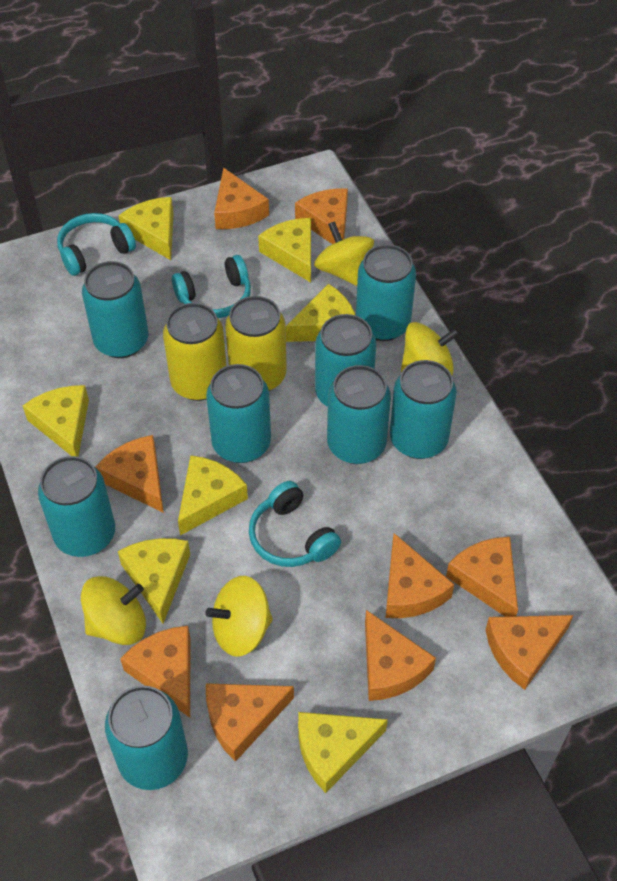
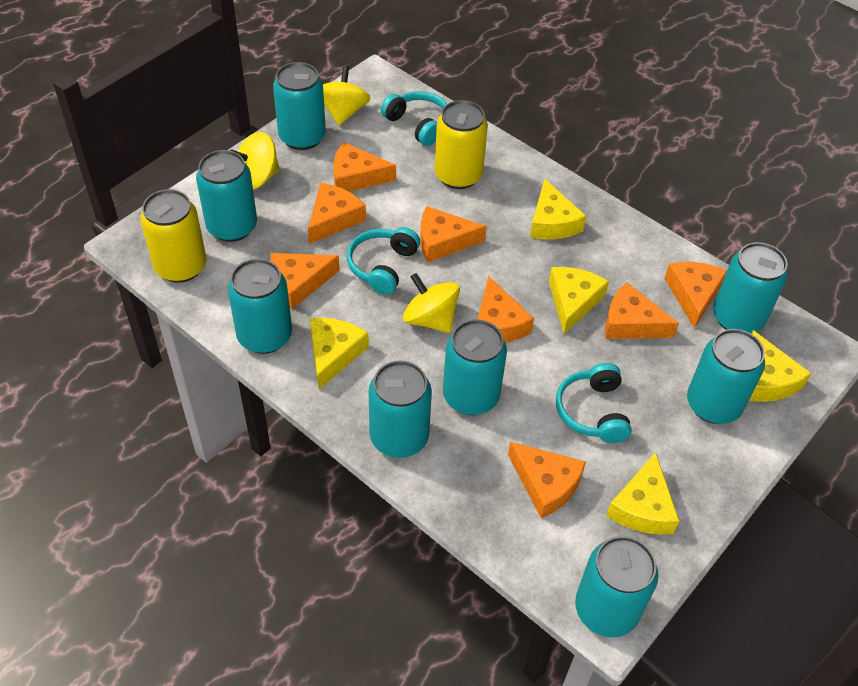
orange cheese: [96,435,164,513] [120,626,190,718] [206,683,294,762] [214,167,269,229] [295,188,348,244] [365,610,436,701] [386,533,454,618] [446,537,518,617] [486,615,574,690] = 9 -> [271,253,340,309] [308,183,366,244] [333,142,396,192] [420,206,487,262] [478,276,534,343] [508,442,586,518] [605,282,679,339] [664,262,727,328] = 8
yellow cheese: [22,385,89,457] [118,538,190,624] [119,197,174,260] [178,455,248,535] [258,218,311,283] [286,284,356,342] [298,712,388,793] = 7 -> [310,318,369,389] [530,179,586,239] [549,267,609,334] [606,452,679,534] [749,330,812,402] = 5
yellow spinning top: [81,576,146,645] [205,576,273,657] [314,221,374,286] [401,322,460,375] = 4 -> [230,132,280,190] [323,66,371,125] [403,273,460,333] = 3

